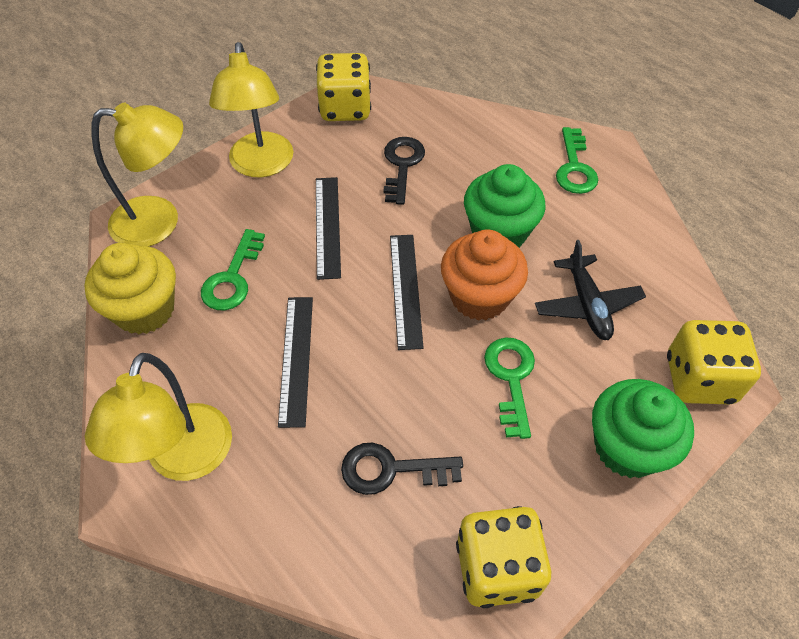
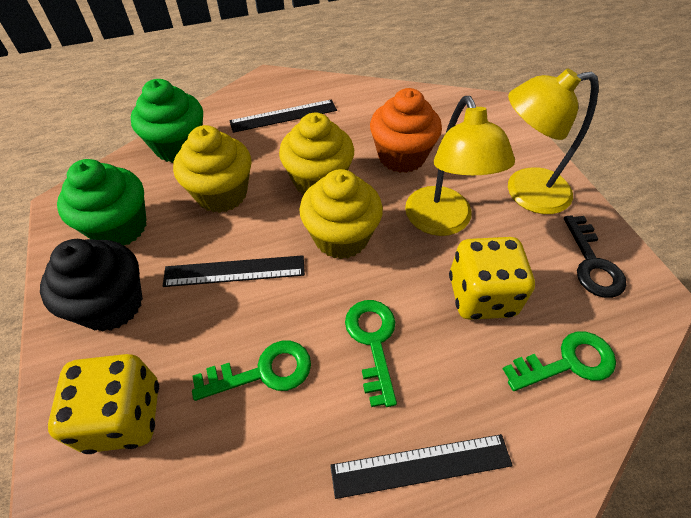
black cupcake: none = 0 -> [40,239,143,332] = 1
black key: [341,443,463,495] [383,137,425,205] = 2 -> [564,215,627,298] = 1
black plane: [535,240,646,340] = 1 -> none = 0
yellow cupcake: [84,243,176,334] = 1 -> [173,125,251,213] [279,113,354,195] [299,169,383,259] = 3
yellow dice: [316,53,371,121] [456,506,551,608] [667,320,761,404] = 3 -> [48,354,159,454] [449,237,535,320] = 2
yellow lamp: [85,353,232,481] [91,103,183,246] [209,42,293,177] = 3 -> [405,96,515,236] [508,69,599,214] = 2

